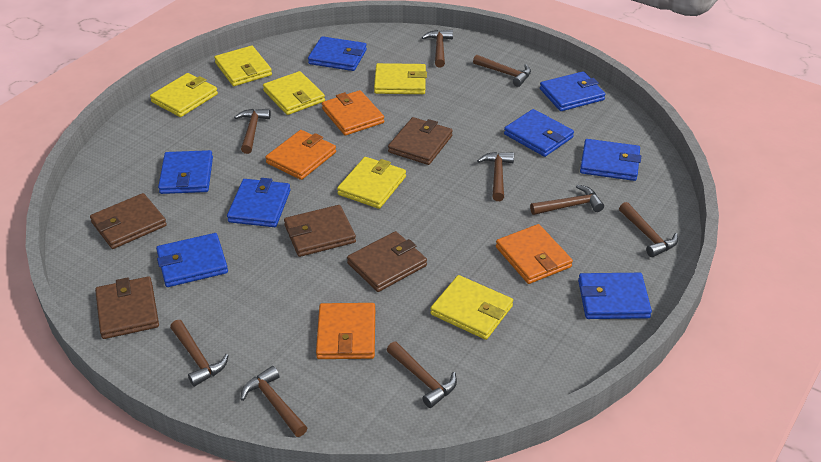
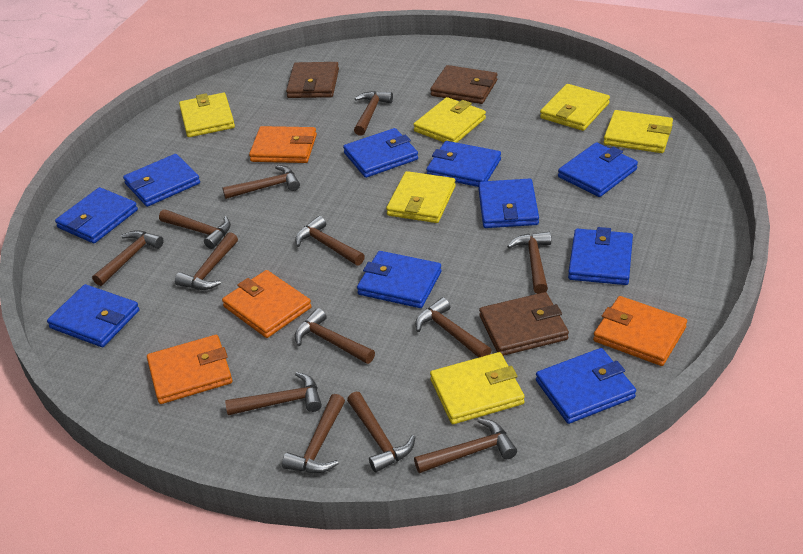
blue wallet: [156,233,228,287] [158,150,213,194] [227,178,290,227] [308,36,367,71] [504,109,574,157] [540,71,605,111] [578,273,652,319] [580,139,641,181] = 8 -> [47,284,140,347] [55,187,138,243] [123,154,200,207] [343,128,418,178] [357,251,442,308] [426,141,501,187] [478,178,539,228] [536,348,636,424] [558,142,638,197] [568,227,633,285] = 10
brown hammer: [170,320,229,387] [234,109,271,154] [241,366,307,437] [387,341,457,408] [421,30,453,68] [473,54,531,87] [477,152,514,201] [530,185,604,215] [619,202,678,257] = 9 -> [92,230,164,286] [159,209,231,249] [175,232,238,290] [222,165,300,199] [225,372,322,415] [282,394,345,473] [295,216,365,265] [295,308,375,364] [347,392,415,473] [354,91,393,136] [414,418,517,473] [415,297,491,358] [507,232,551,294] = 13
brown wallet: [90,193,167,249] [95,276,159,339] [284,205,356,257] [347,231,427,292] [388,117,453,165] = 5 -> [286,62,339,98] [430,65,497,104] [479,292,569,356] = 3

